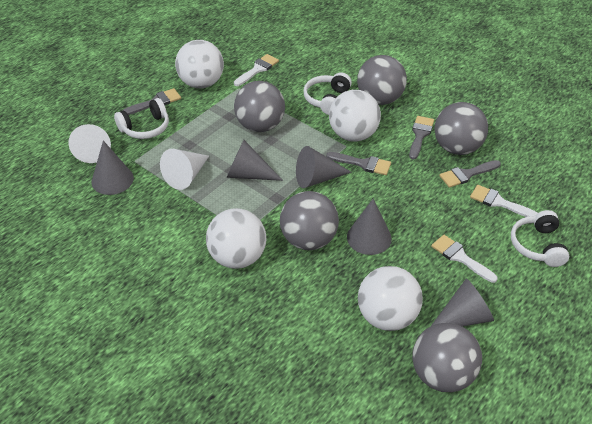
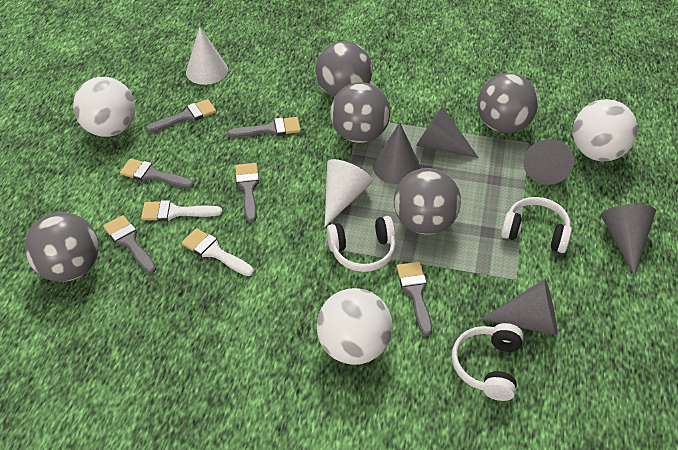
grey brush: [122,88,181,115] [326,152,391,175] [409,116,434,160] [439,160,501,188] = 4 -> [103,215,156,273] [120,158,194,188] [146,99,216,133] [227,117,301,138] [235,163,259,223] [397,262,432,336] = 6
white ball: [175,40,224,88] [206,208,266,269] [329,90,381,142] [358,266,423,331] = 4 -> [73,77,135,137] [317,288,393,365] [573,99,638,161] = 3
white brush: [234,54,279,86] [431,235,498,283] [470,185,538,217] = 3 -> [141,200,222,221] [181,228,254,276] = 2

